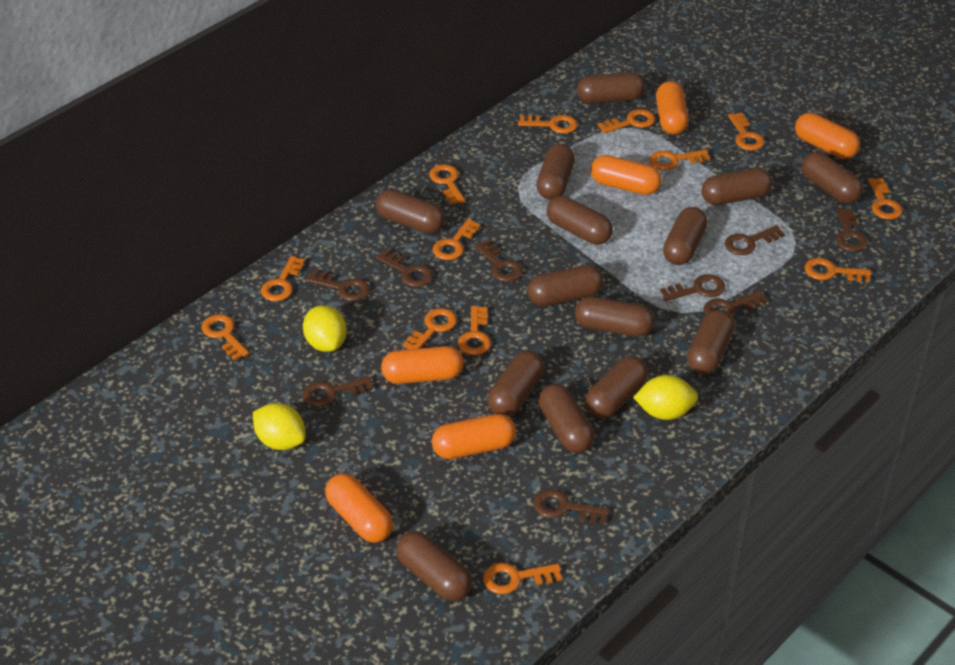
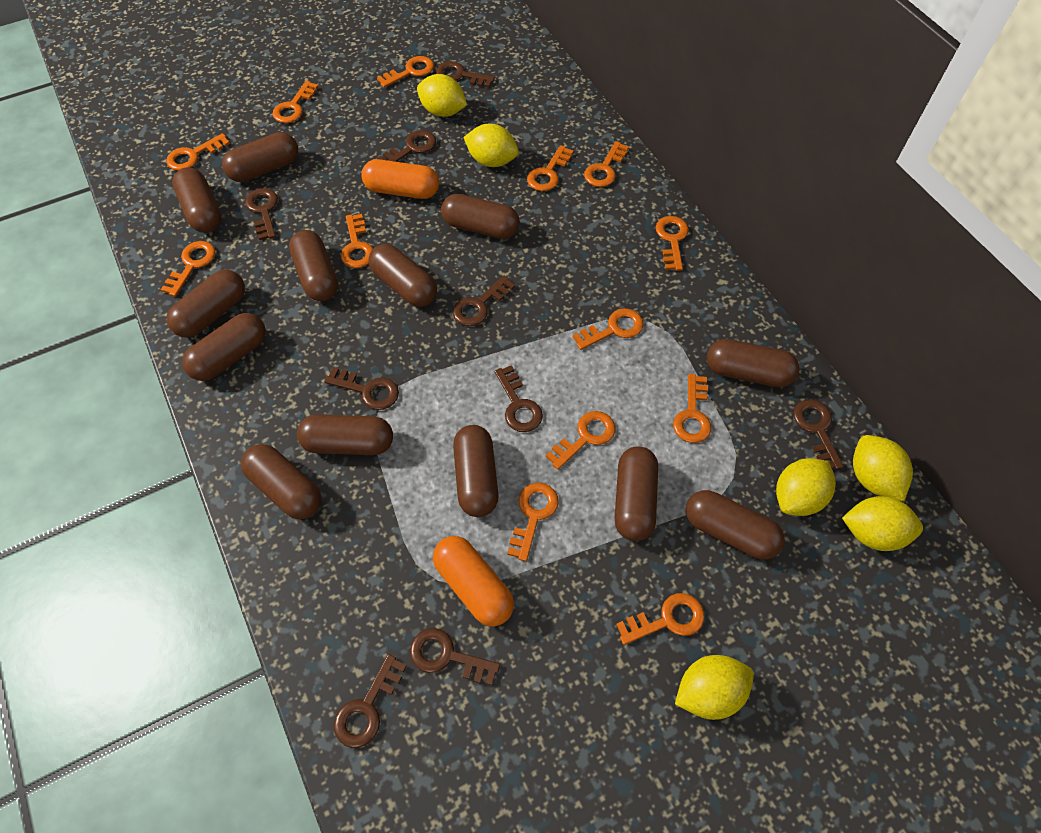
brown capsule: [376,190,445,234] [396,531,472,601] [488,351,544,416] [527,265,603,306] [537,144,575,200] [538,384,594,453] [546,196,613,245] [575,297,654,337] [577,72,645,104] [585,356,648,418] [663,207,708,265] [687,310,735,374] [701,168,772,205] [802,152,863,204] = 14 -> [167,269,245,338] [172,167,221,233] [182,313,266,381] [222,132,298,182] [241,444,322,519] [289,230,338,301] [297,415,393,455] [368,244,437,307] [441,194,520,239] [453,425,499,517] [615,447,658,541] [686,490,785,560] [707,339,800,387] = 13
orange capsule: [325,473,393,543] [381,346,463,384] [432,414,516,459] [590,155,662,195] [656,81,688,134] [795,113,860,159] = 6 -> [361,159,439,199] [433,536,514,626] = 2
yellow lemon: [253,403,306,450] [303,305,347,352] [633,375,698,420] = 3 -> [417,74,467,117] [463,124,519,167] [675,655,754,720] [776,458,836,516] [842,496,923,551] [853,435,913,501] = 6

